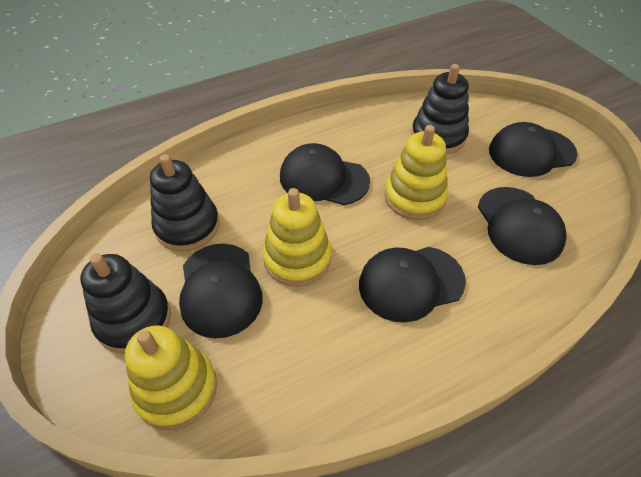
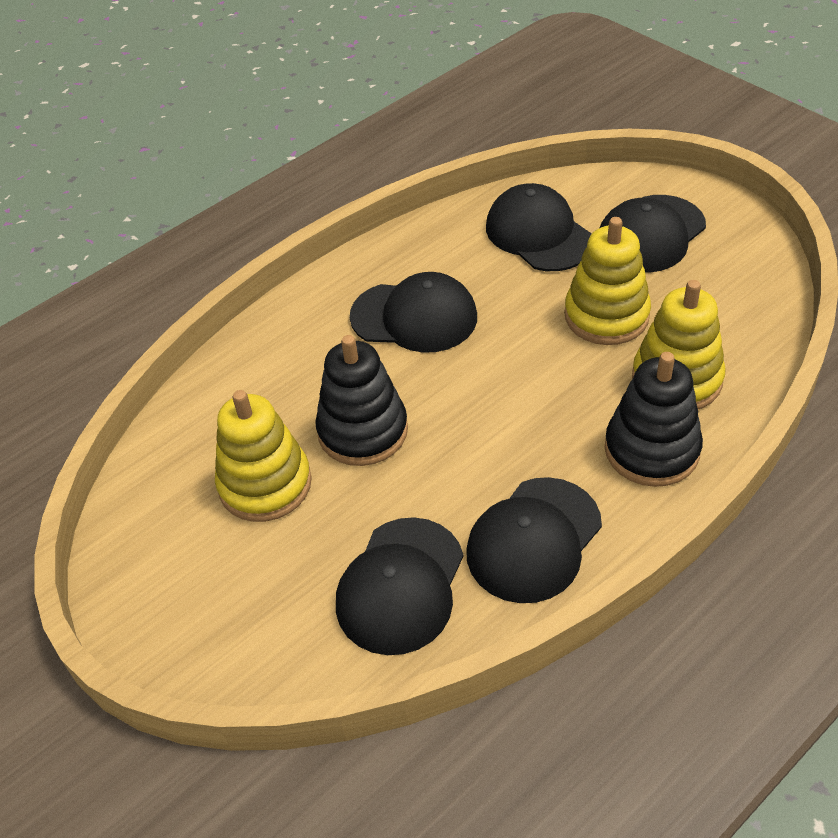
black stacking toy: [80,253,171,353] [150,154,220,251] [411,64,469,154] = 3 -> [315,335,408,466] [605,352,703,487] = 2

